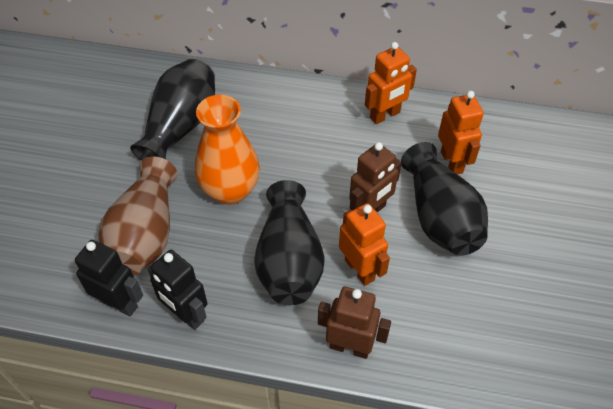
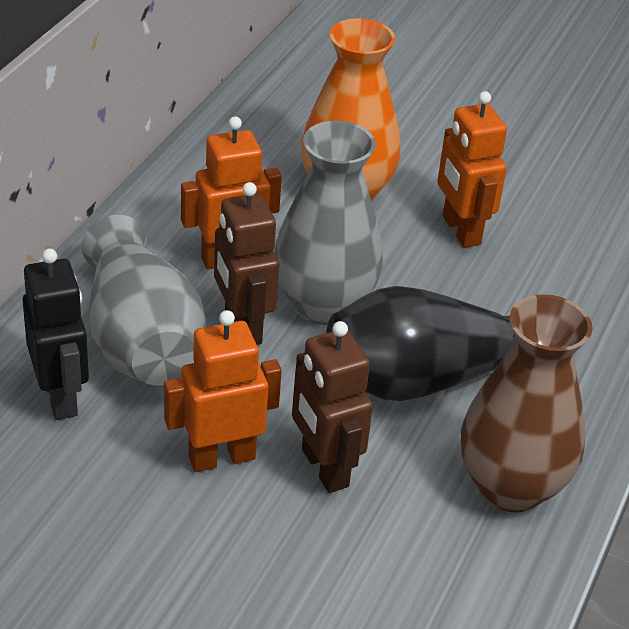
black robot: [75,240,143,317] [147,250,207,330] = 2 -> [22,248,89,420] = 1
black vase: [130,59,215,161] [254,180,325,305] [401,142,488,256] = 3 -> [326,286,517,401] = 1
grey vase: none = 0 -> [82,215,206,385] [274,121,383,325] = 2

